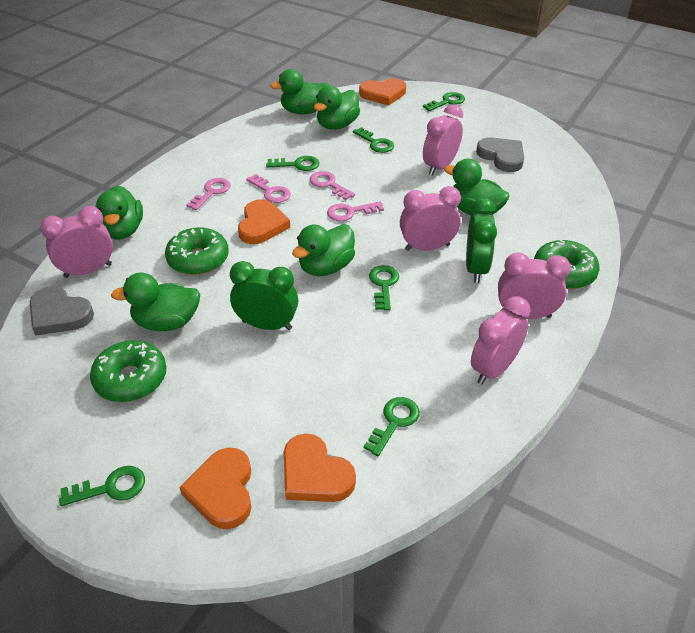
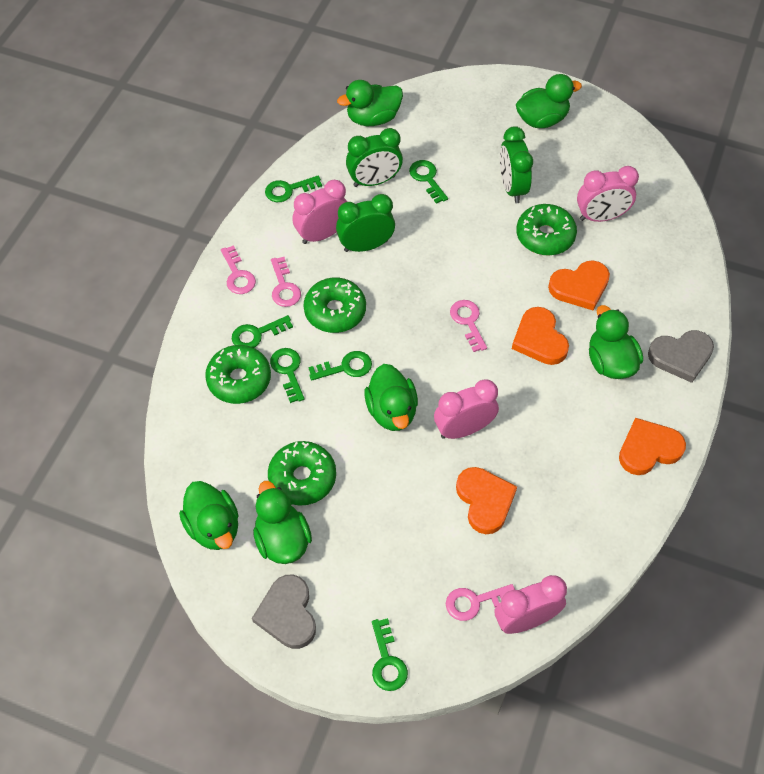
green clock: [230,261,298,330] [466,198,497,283] = 2 -> [336,194,395,252] [346,128,403,187] [500,126,533,203] = 3
green donut: [90,340,166,402] [165,227,229,275] [534,240,600,289] = 3 -> [205,345,271,404] [268,441,336,506] [303,278,366,333] [516,204,577,255] = 4
pink clock: [40,206,113,278] [400,186,461,251] [423,104,463,175] [471,296,530,385] [498,252,571,319] = 5 -> [292,180,347,244] [434,379,499,439] [495,575,567,634] [577,166,639,222] = 4

